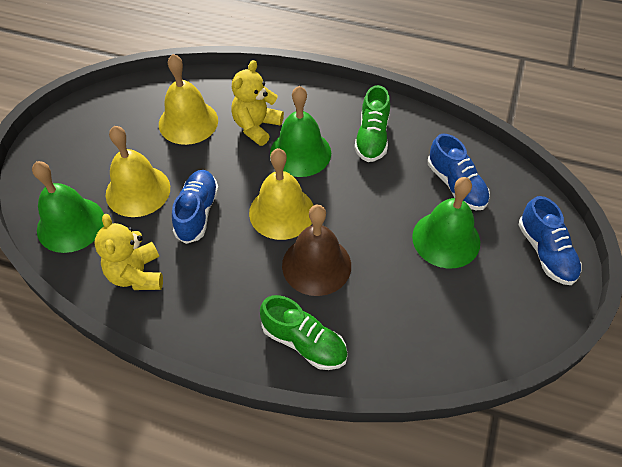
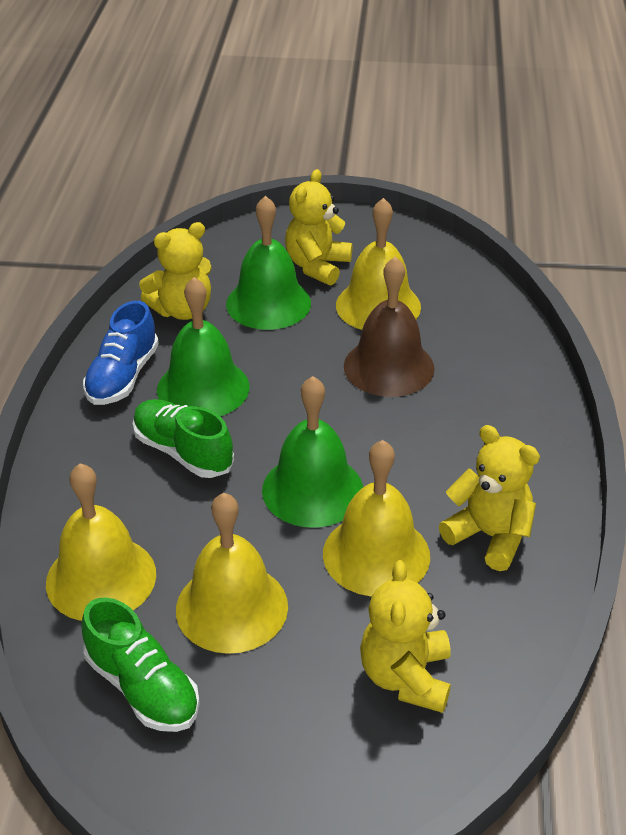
blue shoe: [172,170,219,244] [428,134,490,210] [519,196,582,285] = 3 -> [83,301,159,405] = 1
yellow bell: [106,126,170,217] [159,54,218,145] [249,148,314,240] = 3 -> [46,463,156,621] [176,493,288,654] [323,440,430,596] [336,198,421,330] = 4
yellow teddy bear: [94,214,163,290] [231,60,284,146] = 2 -> [139,222,211,320] [285,169,353,286] [360,560,451,713] [439,425,540,571] = 4

